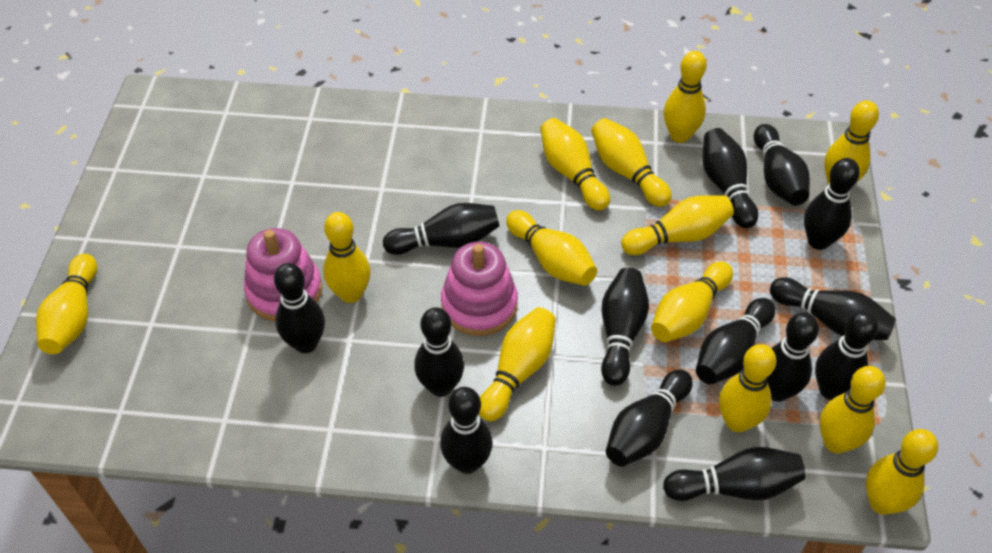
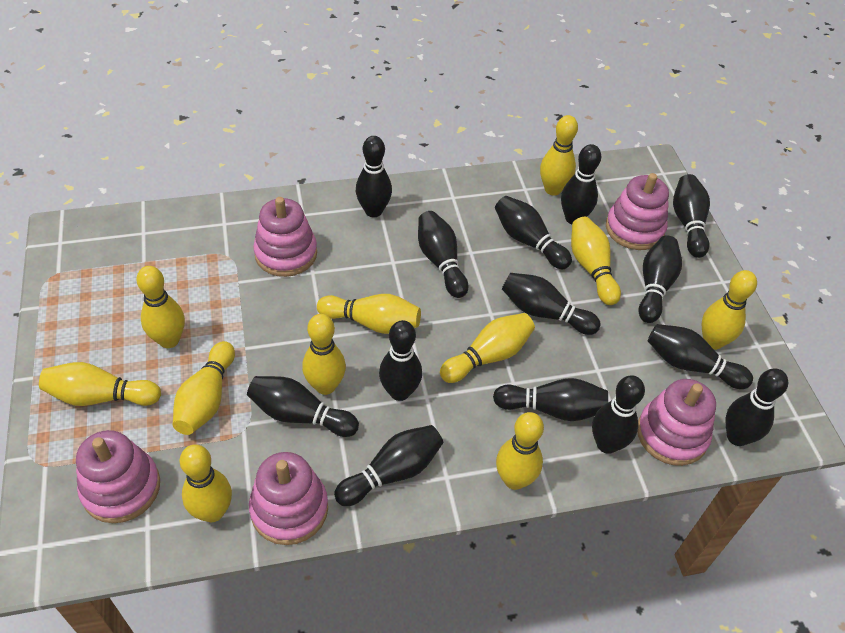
pink stacking toy: [244,228,322,322] [441,242,518,336] = 2 -> [76,430,160,523] [249,452,328,545] [253,197,317,277] [606,173,669,250] [637,379,716,466] = 5
yellow bowling pin: [36,254,97,354] [323,212,371,303] [479,307,556,421] [506,210,597,285] [540,118,610,211] [591,118,672,207] [621,195,734,255] [651,262,733,342] [664,51,707,143] [719,344,776,432] [819,366,886,454] [824,100,879,185] [866,429,938,515] = 13 -> [39,362,161,406] [136,266,185,348] [173,341,235,435] [180,444,232,522] [302,314,346,395] [317,294,421,334] [440,313,535,383] [496,412,544,490] [540,115,578,196] [571,217,621,305] [702,270,757,350] = 11

